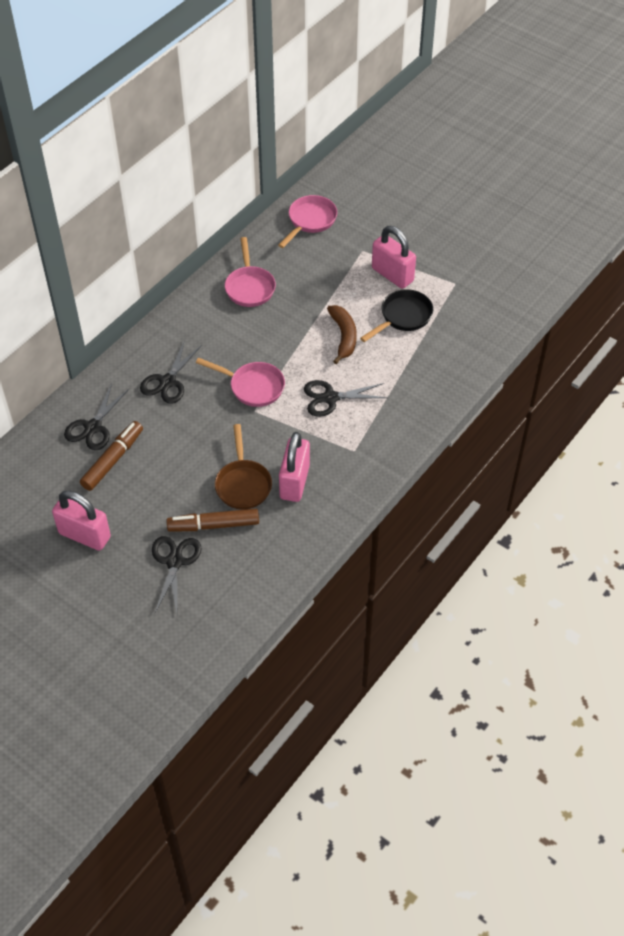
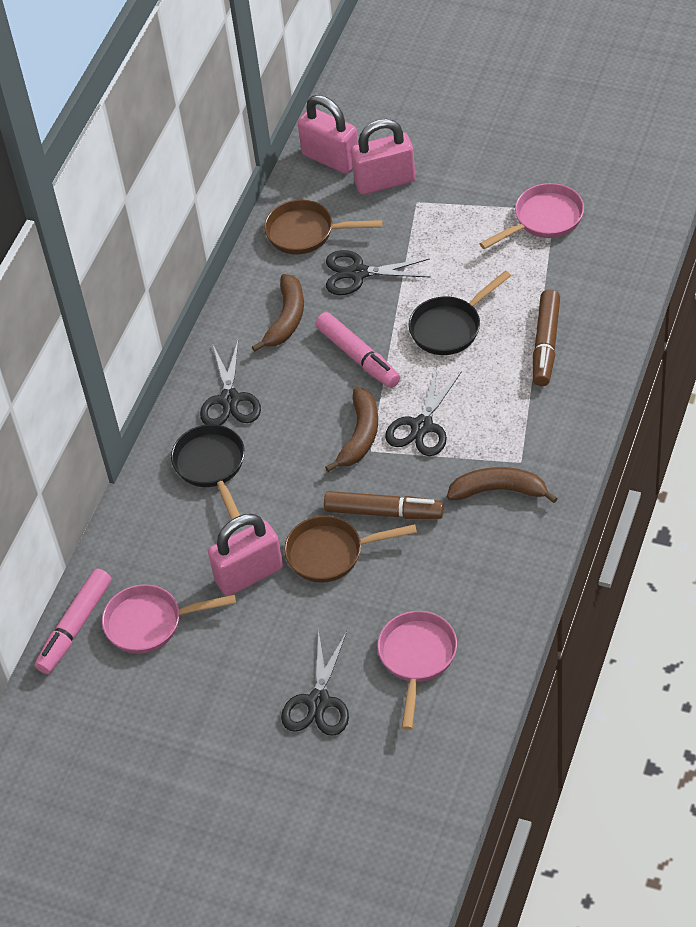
black pan: [360,289,433,342] = 1 -> [171,424,245,520] [408,270,511,355] = 2
brown banana: [327,305,357,364] = 1 -> [252,274,304,352] [325,388,378,472] [447,467,558,503] = 3
brown pan: [215,424,272,510] = 1 -> [264,200,383,255] [284,516,417,583] = 2
pink marker: none = 0 -> [35,569,111,674] [315,312,400,388] = 2

